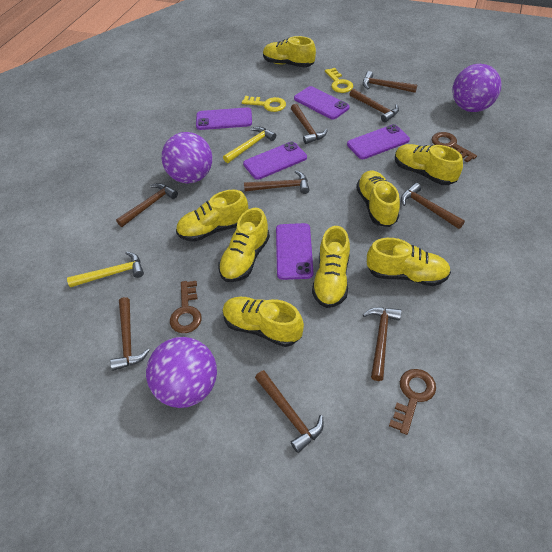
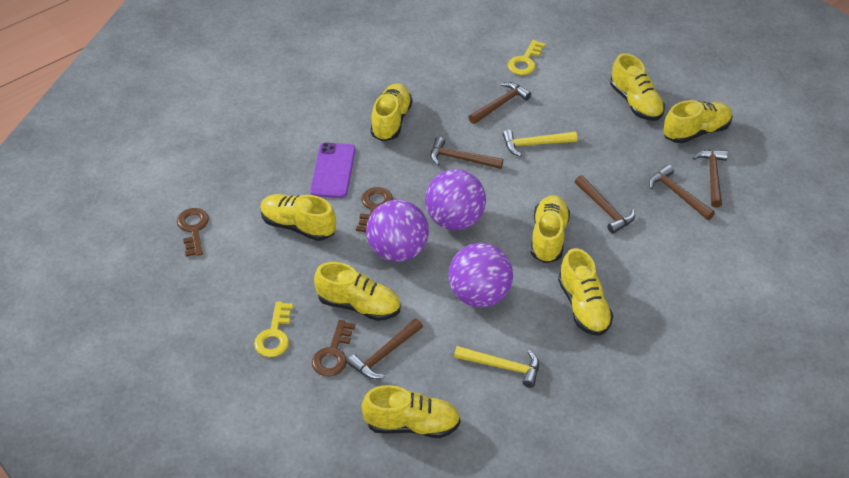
brown hammer: [110,297,150,371] [116,183,178,227] [244,171,309,194] [255,370,324,453] [291,104,328,144] [350,89,399,123] [363,71,417,93] [363,307,402,381] [401,183,465,229] = 9 -> [347,318,423,379] [430,137,503,169] [469,82,531,124] [575,175,635,234] [649,165,715,220] [693,150,728,208] = 6
purple phone: [196,107,252,130] [243,142,307,180] [276,223,313,280] [294,86,350,119] [347,124,410,159] = 5 -> [310,143,355,198] = 1

